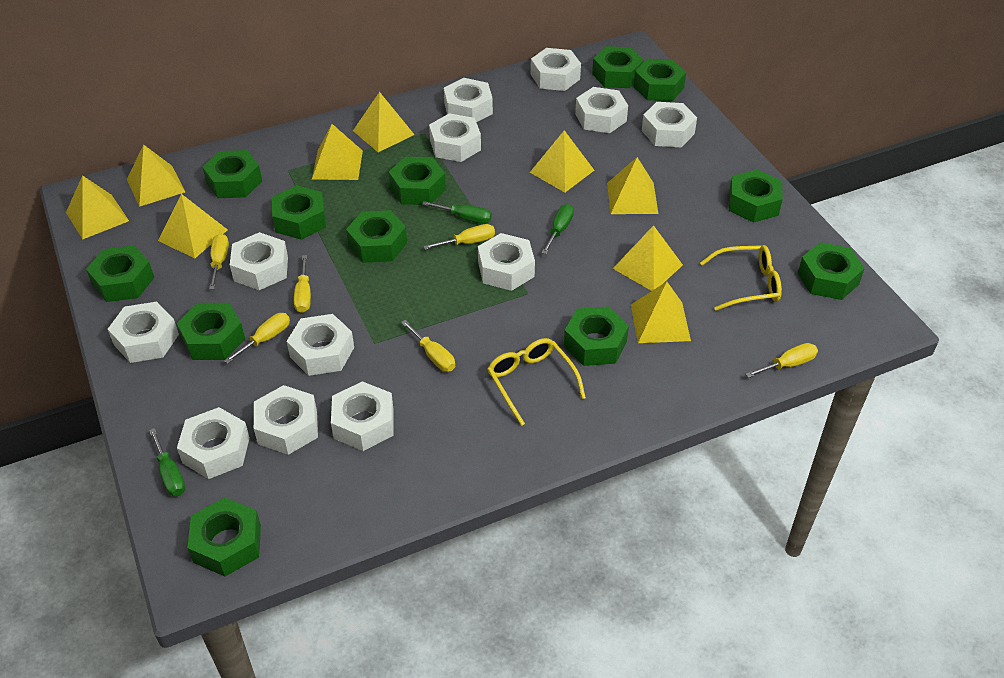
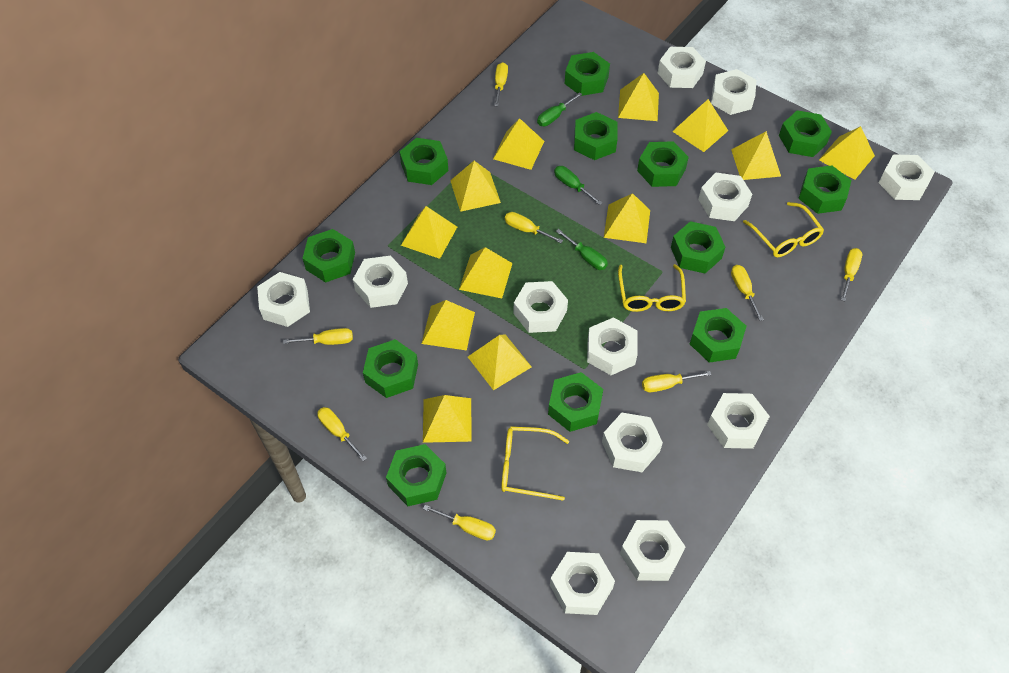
yellow glasses: [487,338,586,426] [700,245,782,311] = 2 -> [501,427,569,501] [618,264,686,312] [743,202,824,257] = 3
yellow pyramid: [66,175,129,239] [127,144,185,207] [158,194,228,258] [312,124,363,180] [353,92,415,152] [530,130,594,192] [607,157,658,214] [613,225,683,291] [631,282,691,343] = 9 -> [401,206,457,259] [422,300,475,350] [423,395,472,443] [450,161,501,212] [459,247,513,298] [468,334,532,390] [493,118,544,170] [604,193,650,243] [618,73,659,121] [672,99,728,152] [731,131,781,180] [819,126,875,180] = 12
yellow screwdriver: [209,234,229,290] [224,313,290,364] [294,255,311,313] [401,320,455,372] [423,224,495,250] [746,343,818,378] = 6 -> [283,328,353,345] [317,407,367,461] [423,505,496,541] [494,62,508,106] [505,212,563,243] [642,371,711,392] [731,265,764,321] [841,248,862,301] = 8

